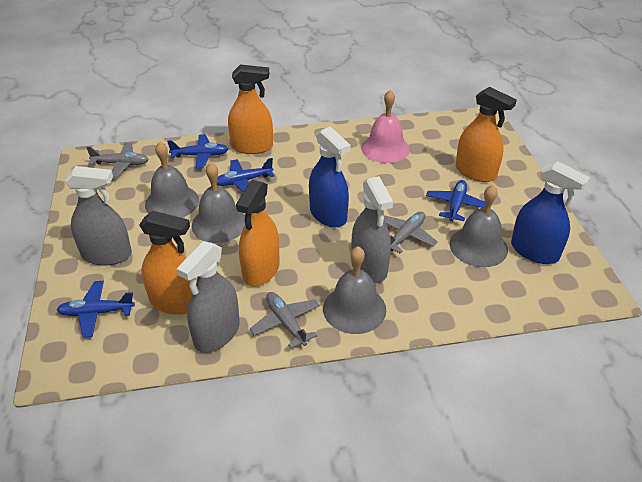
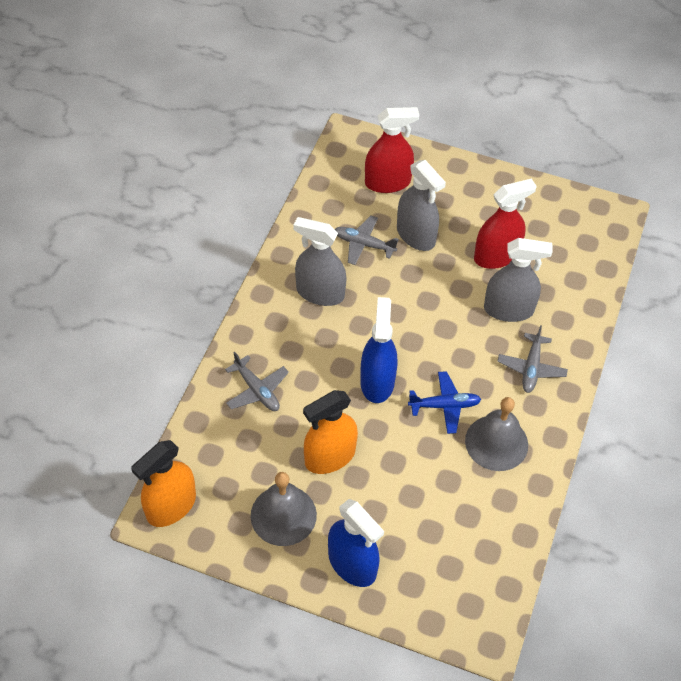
blue plane: [57,281,135,338] [167,134,228,169] [217,158,274,192] [426,180,485,221] = 4 -> [408,371,481,434] = 1
grey bell: [145,142,199,218] [192,162,245,243] [323,246,386,334] [450,185,508,267] = 4 -> [251,472,317,546] [465,397,528,471] = 2
orange spray bottle: [139,210,197,315] [228,64,273,154] [236,180,280,287] [456,87,517,182] = 4 -> [131,440,196,527] [303,390,358,474] = 2
pink bell: [361,90,410,163] = 1 -> none = 0
red spray bottle: none = 0 -> [365,107,419,193] [474,179,537,269] = 2

